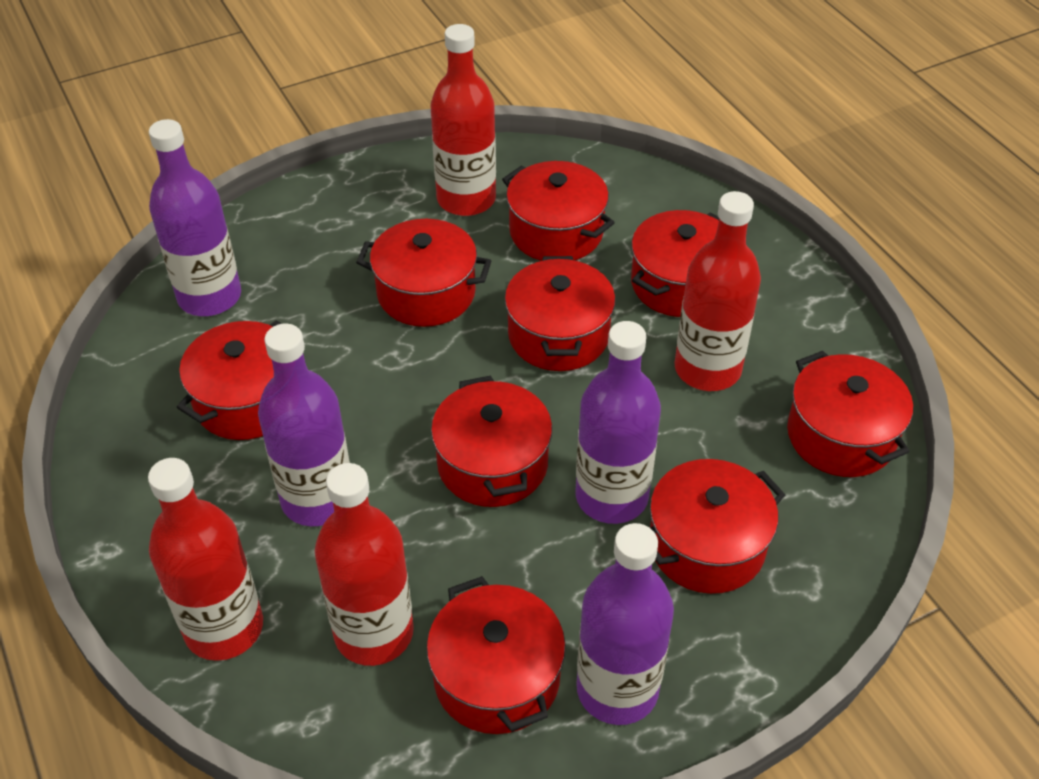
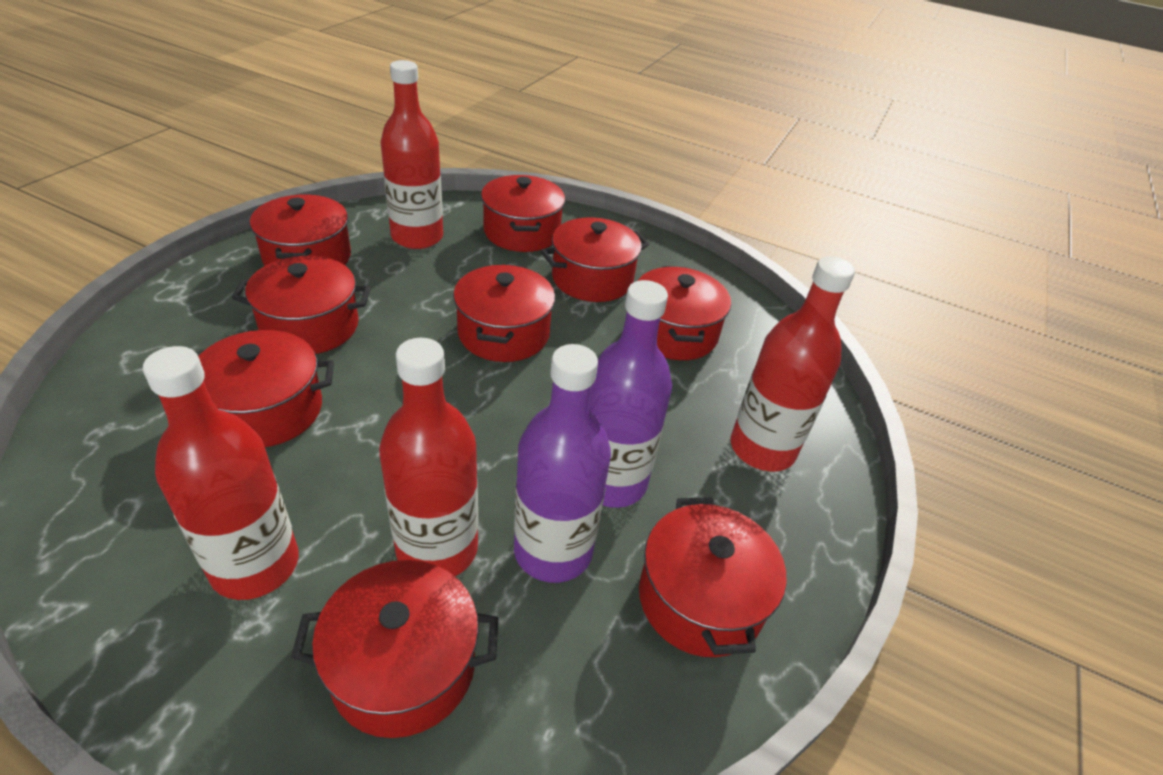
purple bottle: [149,119,241,316] [258,324,350,526] [576,321,661,524] [576,523,674,725] = 4 -> [514,344,611,583] [590,280,672,508] = 2

